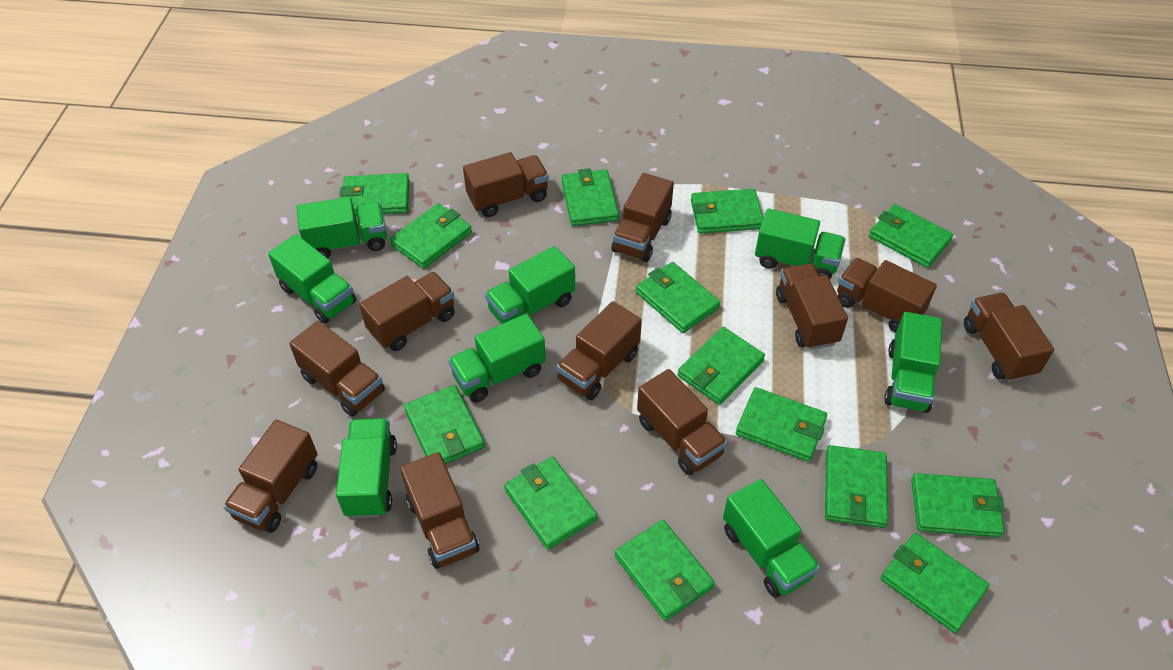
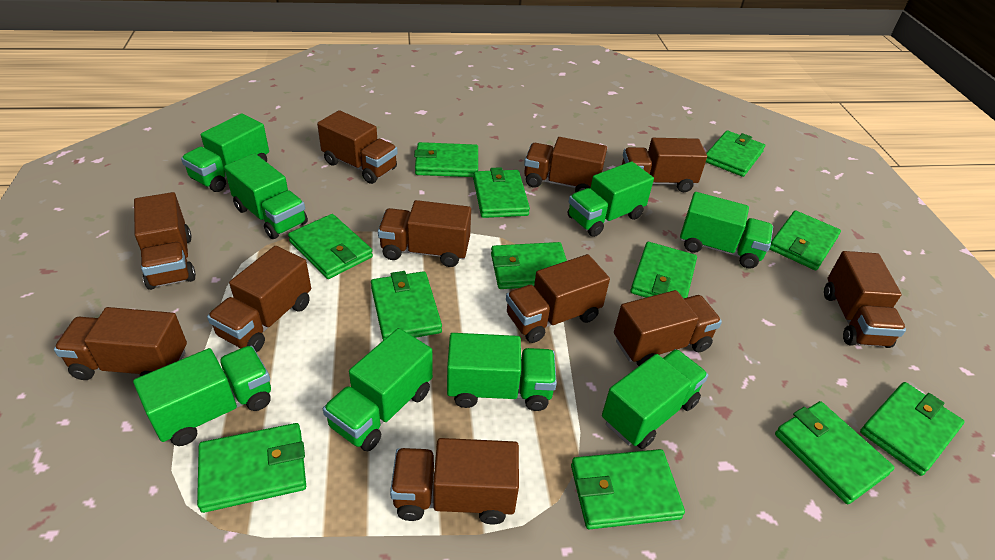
green wallet: [339,173,409,215] [390,203,472,269] [404,385,485,464] [504,457,597,550] [562,168,619,226] [615,520,715,621] [636,262,720,333] [678,327,765,405] [691,189,763,234] [736,387,827,462] [825,445,888,528] [869,204,953,268] [881,533,989,633] [911,473,1005,537] = 14 -> [197,423,306,513] [288,214,373,279] [371,271,442,340] [414,142,478,177] [473,167,530,218] [491,242,567,289] [571,449,685,529] [630,242,697,298] [706,131,765,177] [769,210,841,270] [775,401,895,504] [860,382,965,476] = 12

